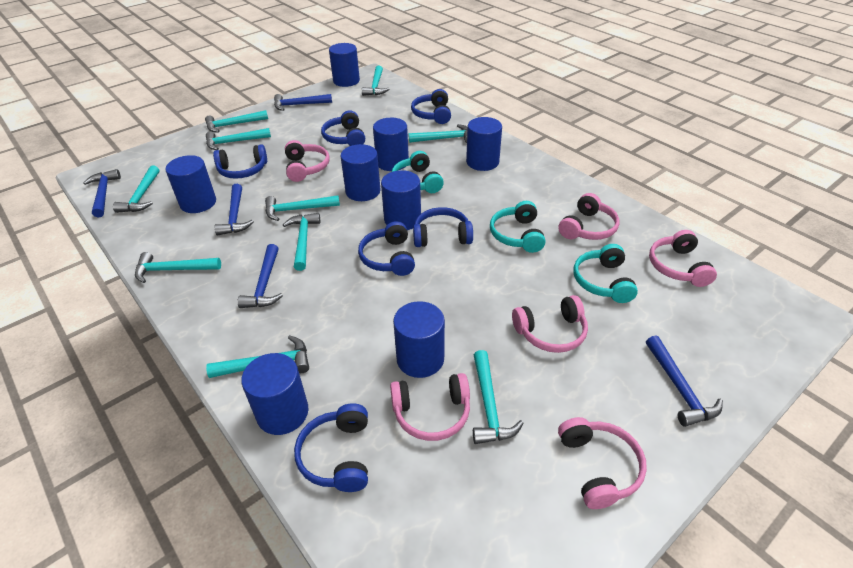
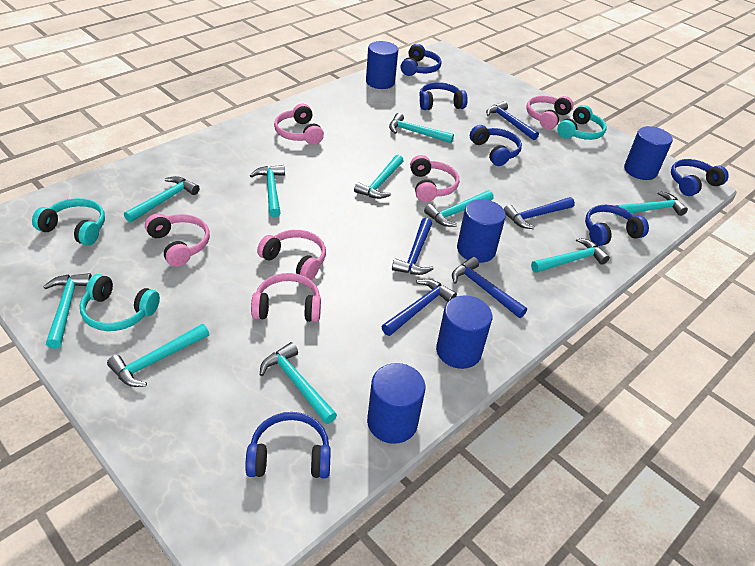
blue cylinder: [165,155,216,213] [241,353,308,435] [329,43,360,87] [341,144,381,201] [373,118,409,171] [381,170,421,230] [393,301,445,378] [466,117,502,171] = 8 -> [366,41,398,89] [367,363,425,444] [436,296,493,369] [457,199,506,263] [624,126,673,180] = 5

